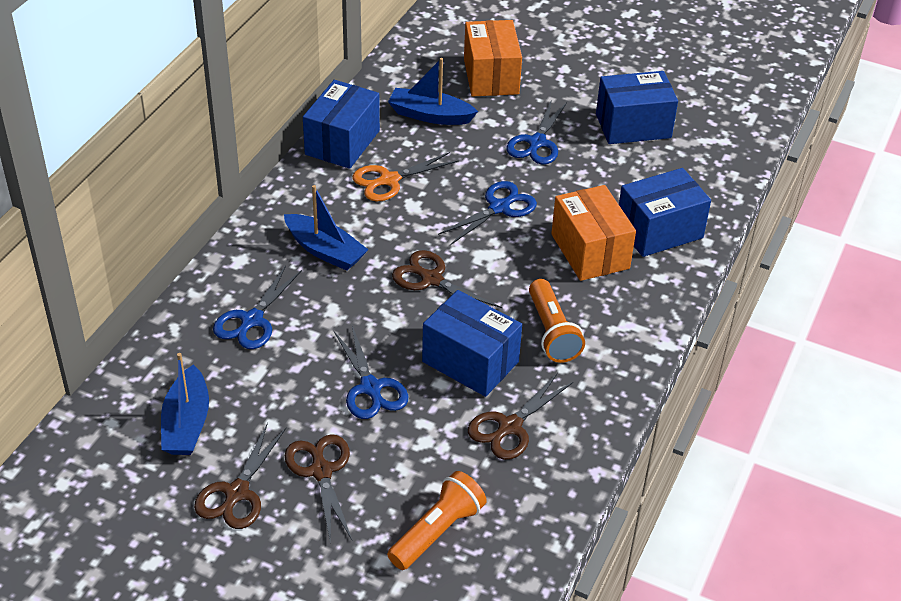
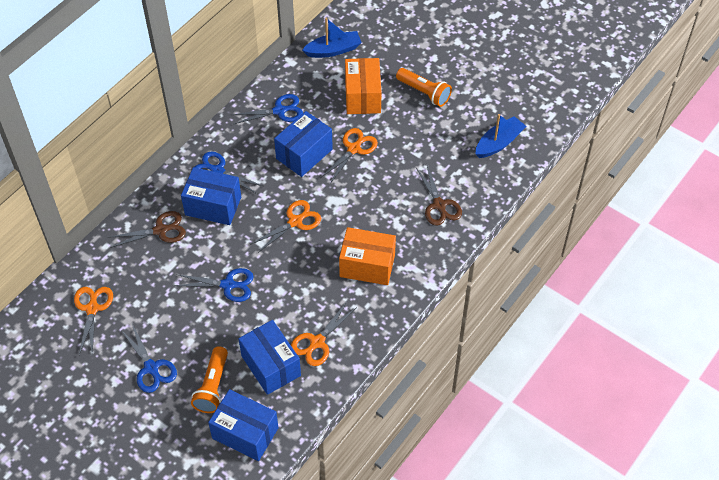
blue boat: [161,353,209,455] [284,185,368,271] [388,58,478,125] = 3 -> [302,18,362,58] [476,114,526,158] = 2
brown scissors: [194,423,286,529] [285,434,352,544] [392,250,502,308] [468,373,573,460] = 4 -> [108,211,186,248] [416,165,462,225] = 2
orange scissors: [352,152,458,201] = 1 -> [74,287,113,355] [250,200,321,253] [291,302,356,366] [321,128,378,184] = 4

